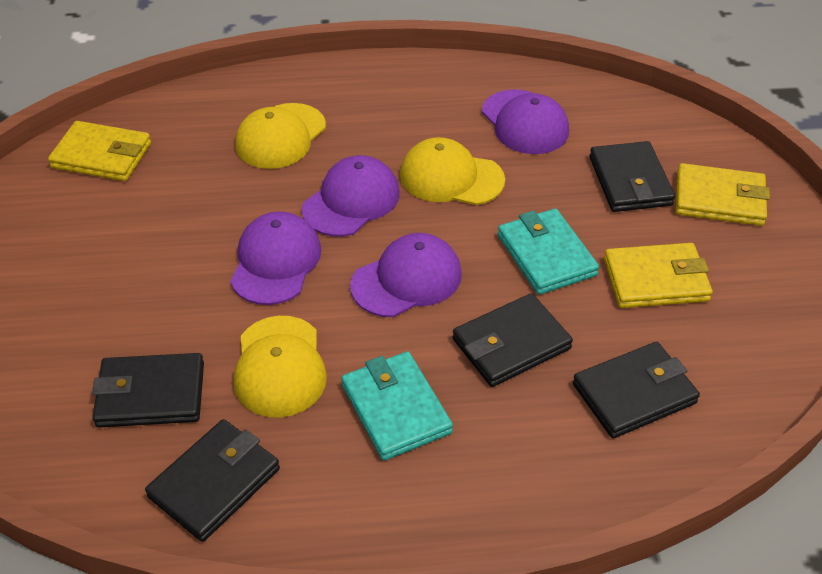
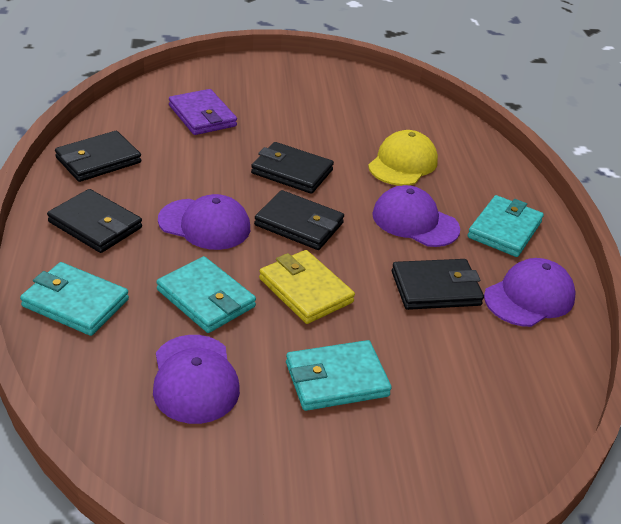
purple wallet: none = 0 -> [169,89,237,135] = 1
turquoise wallet: [341,351,453,460] [498,208,599,295] = 2 -> [20,262,129,336] [156,256,256,333] [286,340,392,411] [467,195,544,257] = 4
yellow cap: [234,316,327,418] [235,103,326,169] [400,137,505,205] = 3 -> [368,130,438,186] = 1
yellow wallet: [48,121,151,181] [604,243,713,308] [676,163,770,226] = 3 -> [259,250,355,324] = 1

